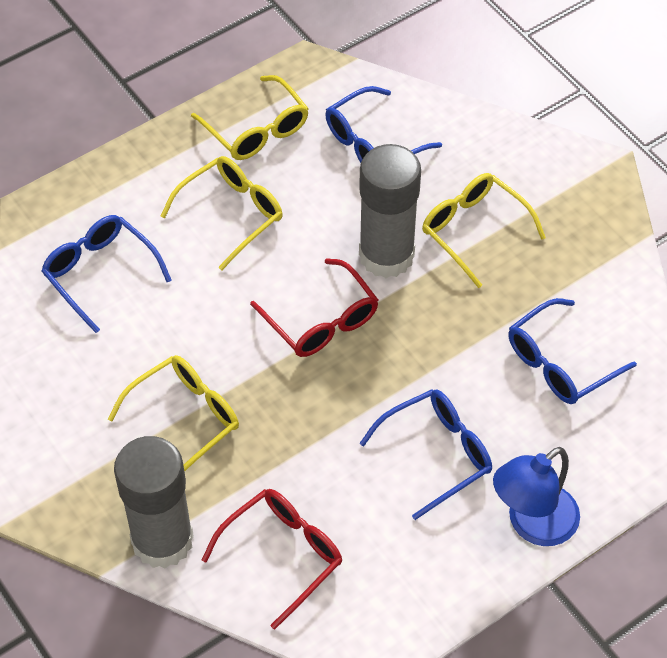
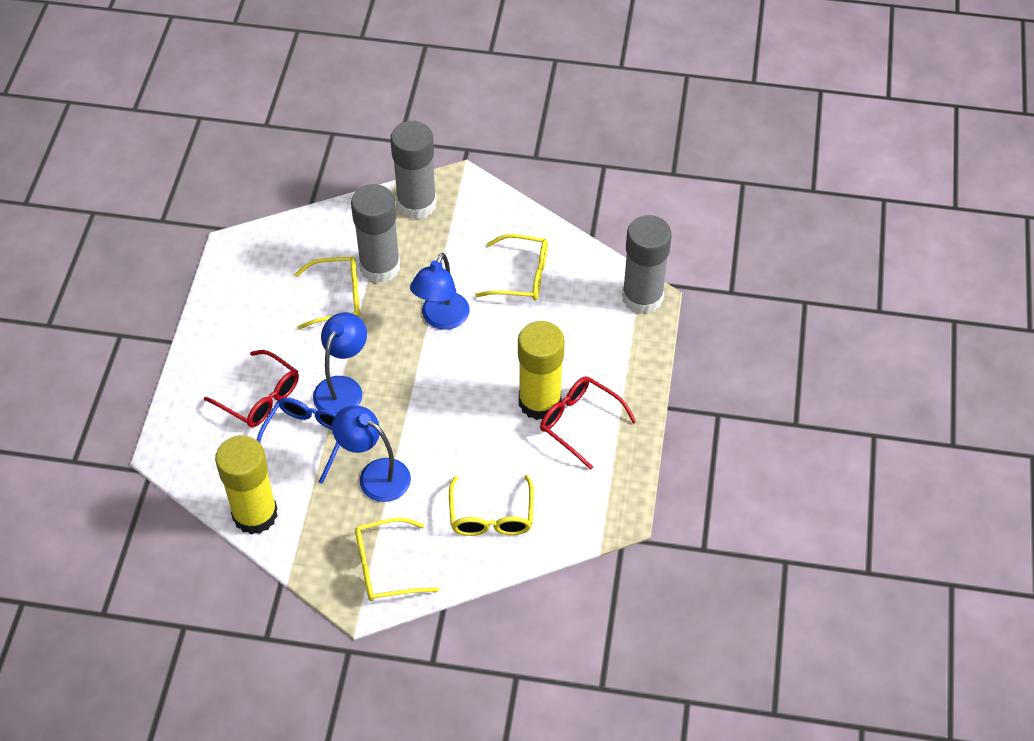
blue glasses: [41,215,172,333] [325,86,442,163] [360,389,492,520] [508,298,637,404] = 4 -> [257,398,340,484] = 1
blue lamp: [493,447,580,546] = 1 -> [313,312,367,413] [332,406,411,502] [410,253,470,330] = 3
grey glue stick: [114,436,194,568] [359,144,421,278] = 2 -> [351,184,400,283] [390,121,437,219] [622,215,672,314] = 3
yellow glue stick: none = 0 -> [215,435,278,535] [518,321,565,420] = 2

